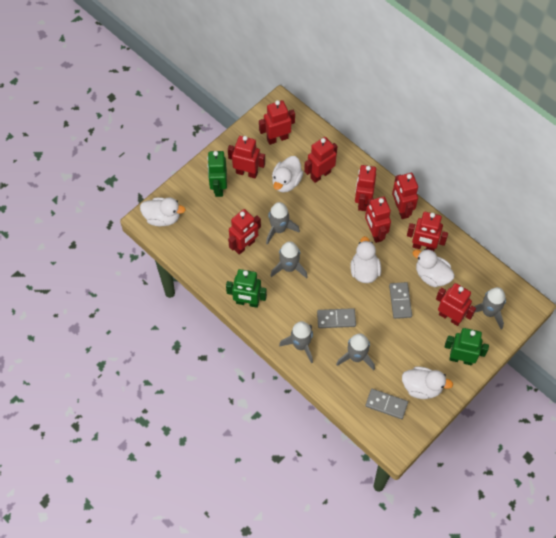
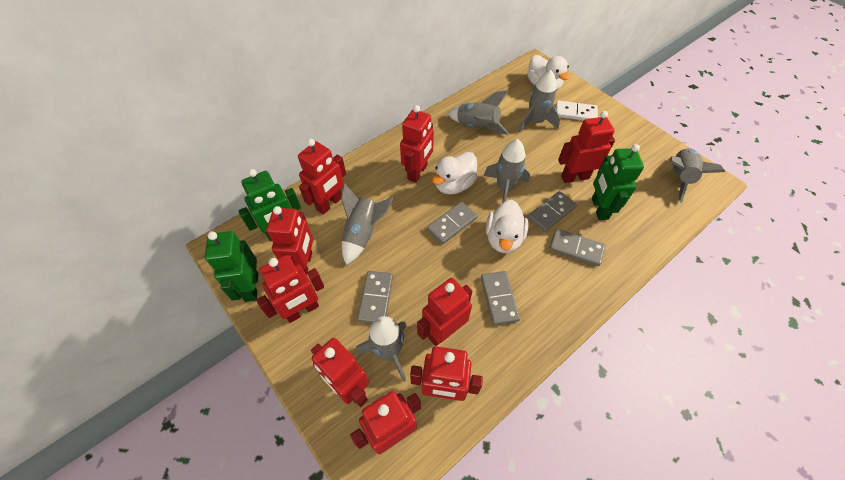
grey domino: [317,308,356,328] [365,389,408,419] [389,282,412,319] = 3 -> [357,271,393,323] [427,202,478,244] [481,271,520,325] [528,191,577,232] [550,229,605,266] = 5
grey rocket: [266,202,300,245] [270,241,308,279] [279,321,313,364] [336,333,375,370] [474,287,506,330] = 5 -> [341,183,393,265] [356,316,407,382] [448,90,509,135] [484,139,530,203] [518,70,560,133] [670,148,725,203] = 6
white domino: none = 0 -> [556,100,598,121] = 1
white duck: [140,197,185,226] [272,156,304,193] [350,236,381,283] [402,366,453,399] [413,249,455,287] = 5 -> [432,152,478,194] [486,200,528,253] [527,55,570,91] = 3

